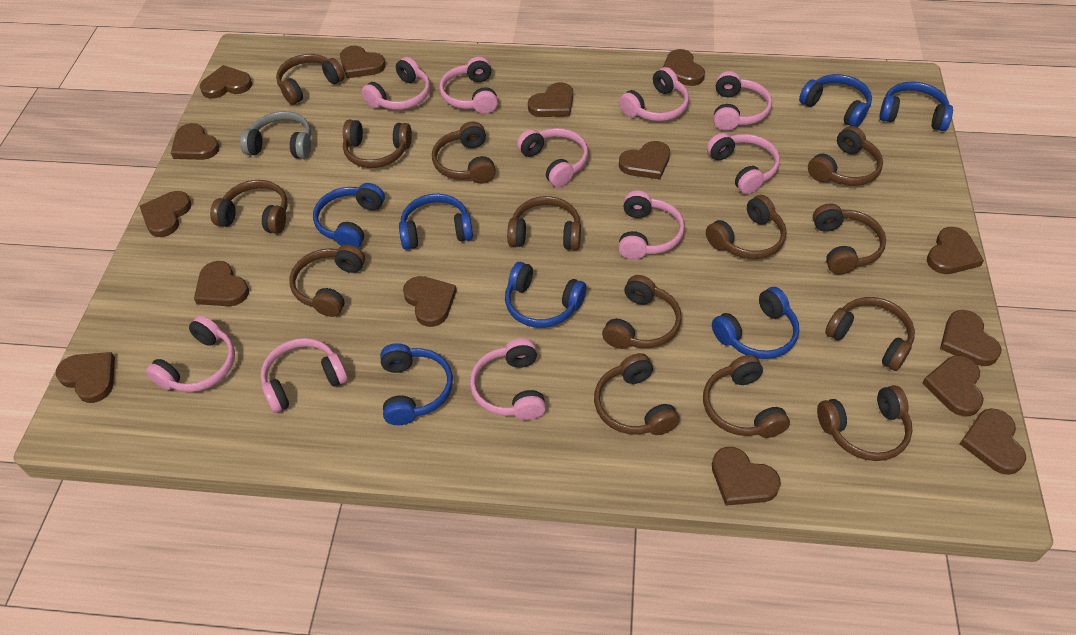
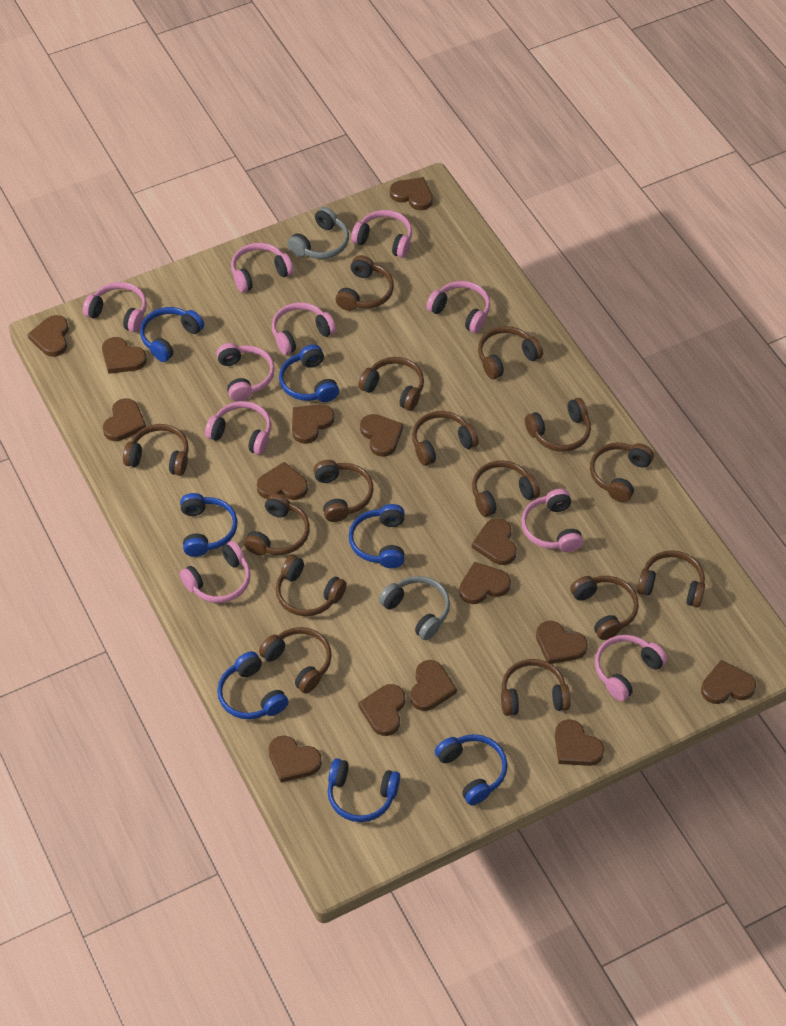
brown headphones: [210,180,287,234] [276,54,345,105] [289,244,365,317] [343,120,412,168] [432,121,496,184] [507,196,581,250] [594,353,679,435] [602,275,682,349] [703,355,790,438] [706,195,787,259] [808,126,883,186] [813,203,886,274] [817,385,913,461] [825,297,915,371] = 14 -> [123,424,189,476] [244,493,310,556] [259,627,332,693] [276,555,347,616] [314,460,374,522] [336,255,394,311] [358,357,424,411] [412,411,479,466] [472,460,540,517] [478,326,543,379] [501,659,571,716] [525,398,591,452] [570,576,639,640] [590,442,654,502] [637,550,705,608] = 15
grey headphones: [240,111,311,159] = 1 -> [288,207,349,259] [379,576,450,640] = 2

